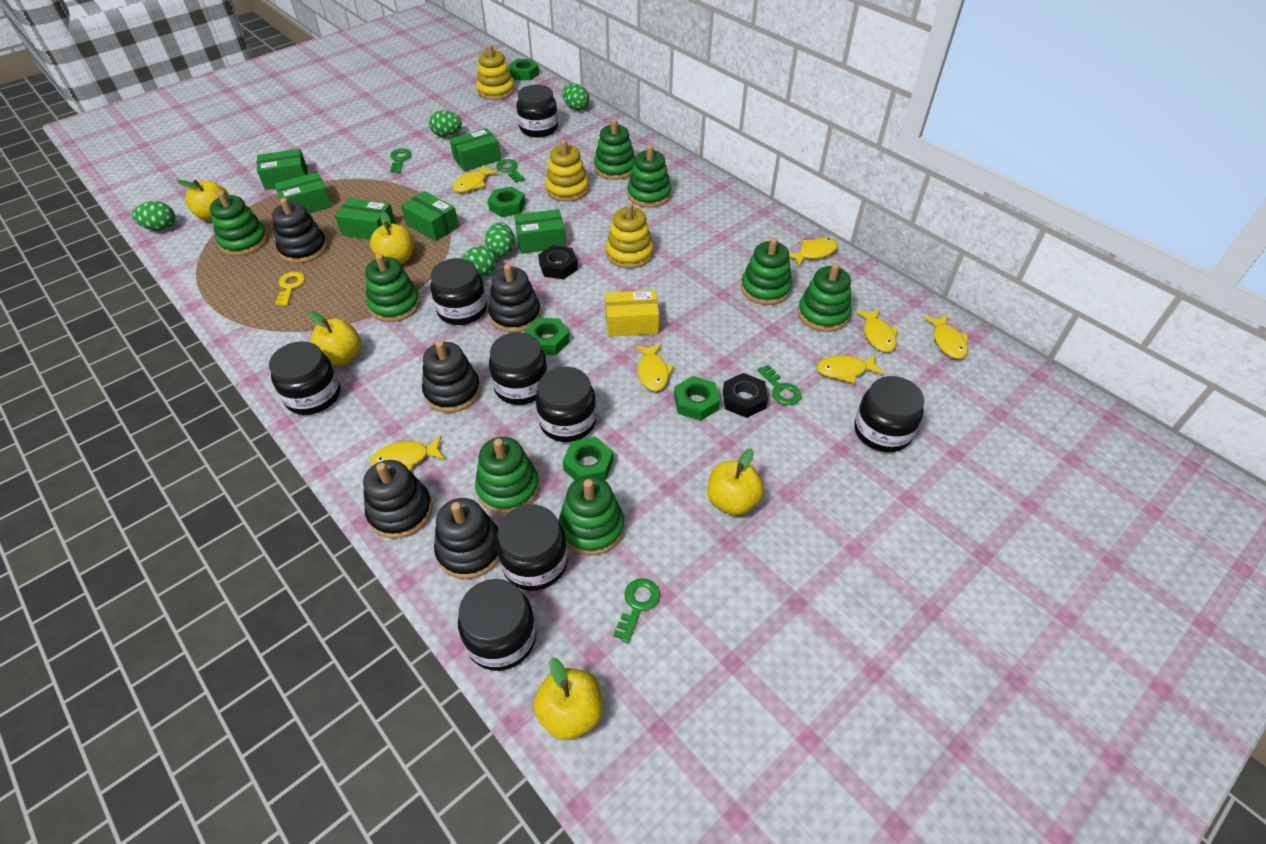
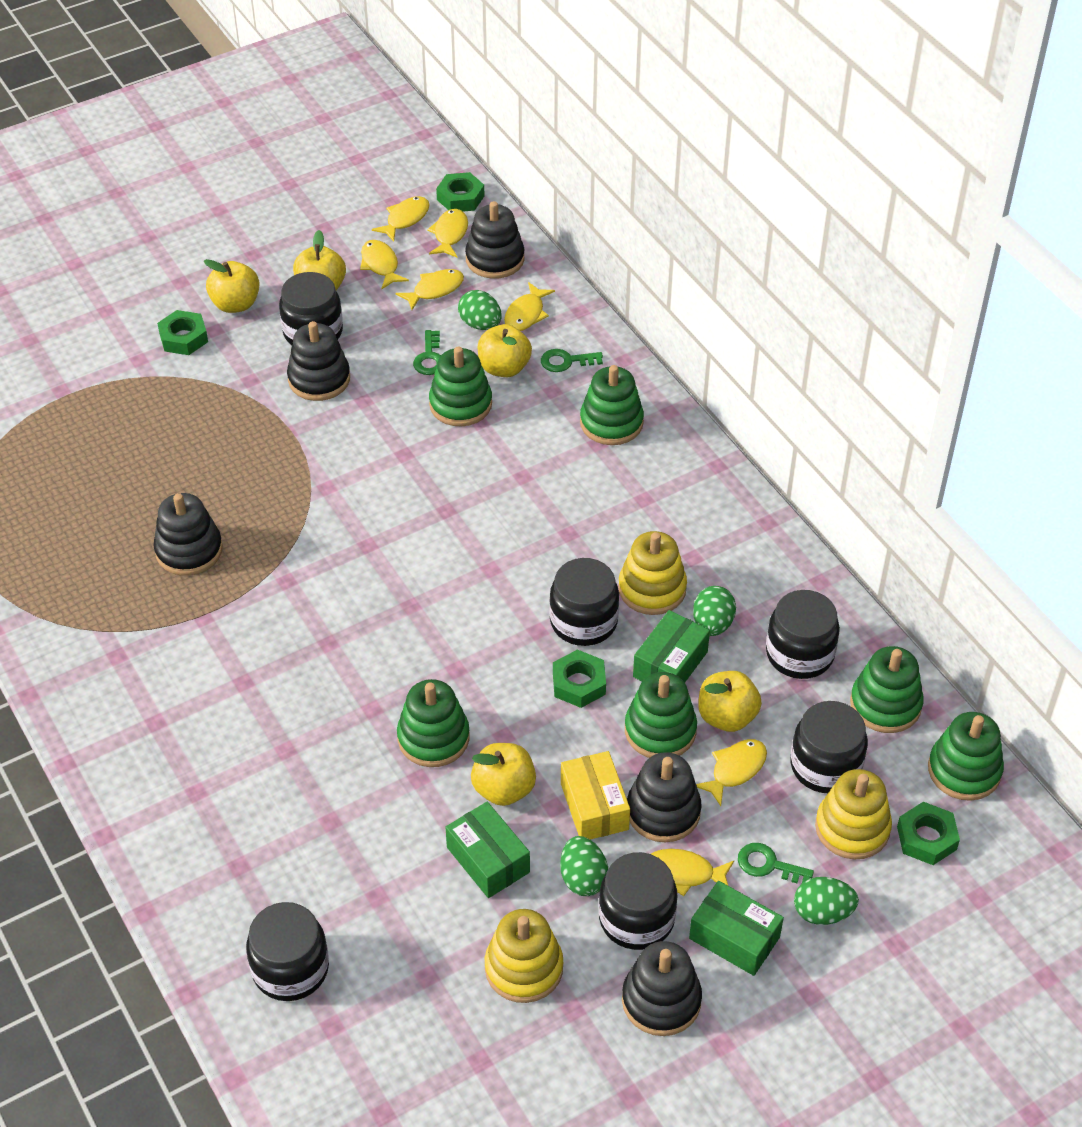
black jar: [269,341,341,415] [430,258,487,325] [458,579,537,671] [489,332,548,405] [496,504,568,591] [517,85,558,137] [536,367,596,442] [854,376,924,452] = 8 -> [246,902,329,1001] [279,272,343,345] [549,558,619,646] [599,852,677,950] [766,590,840,679] [790,701,868,793] = 6
black nut: [538,245,578,280] [723,373,768,418] = 2 -> none = 0
green box: [257,149,308,190] [275,172,332,213] [335,198,396,240] [401,191,459,242] [450,128,501,171] [514,209,566,254] = 6 -> [445,802,530,898] [633,610,710,682] [689,881,784,976] = 3
green egg: [132,201,175,231] [429,110,462,137] [461,246,497,277] [485,222,515,257] [562,83,589,111] = 5 -> [458,290,502,330] [560,836,608,896] [693,586,736,636] [794,877,859,925] = 4
green key: [390,148,412,173] [496,159,525,183] [613,578,660,643] [757,365,801,405] = 4 -> [413,330,441,375] [541,349,603,372] [738,843,814,883] = 3
green nut: [488,187,525,217] [509,59,539,80] [524,318,570,355] [563,437,613,480] [674,376,720,421] = 5 -> [157,310,208,355] [436,172,485,212] [553,649,606,708] [897,802,960,865] = 4
green stacking toy: [210,191,268,256] [365,254,420,322] [475,437,539,514] [559,476,624,555] [594,119,635,180] [628,145,671,207] [741,238,792,305] [798,263,851,332] = 8 -> [397,679,470,767] [429,346,492,427] [580,365,644,445] [625,672,697,758] [850,646,924,733] [928,712,1004,801] = 6
yellow key: [275,272,305,306] = 1 -> none = 0

